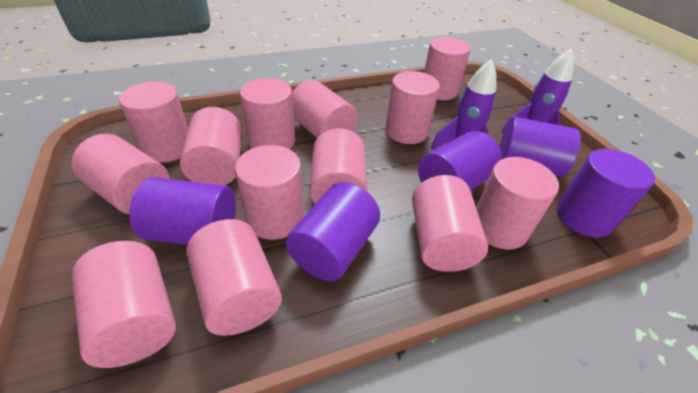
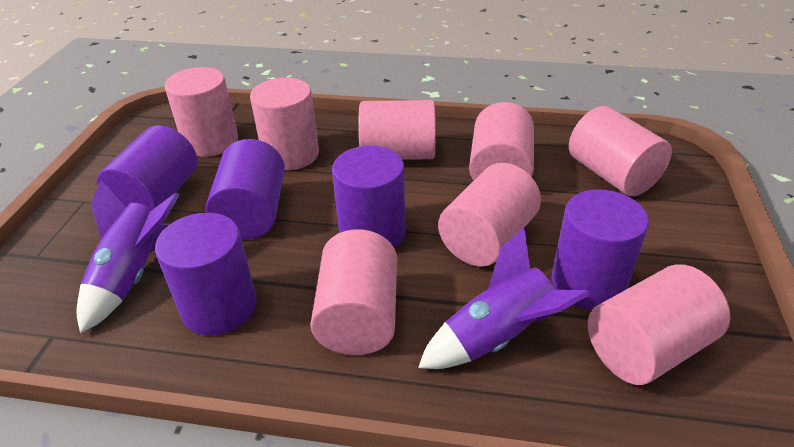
pink cylinder: [72,134,170,214] [72,241,176,368] [119,82,188,163] [180,107,242,185] [186,219,282,336] [235,145,304,240] [240,78,295,149] [292,80,358,138] [310,128,368,204] [385,71,440,144] [412,175,488,272] [424,37,471,100] [476,157,559,250] = 13 -> [165,67,238,157] [250,78,319,170] [310,230,397,355] [359,100,436,160] [438,163,541,267] [469,102,534,181] [569,106,672,196] [588,264,730,385] = 8

